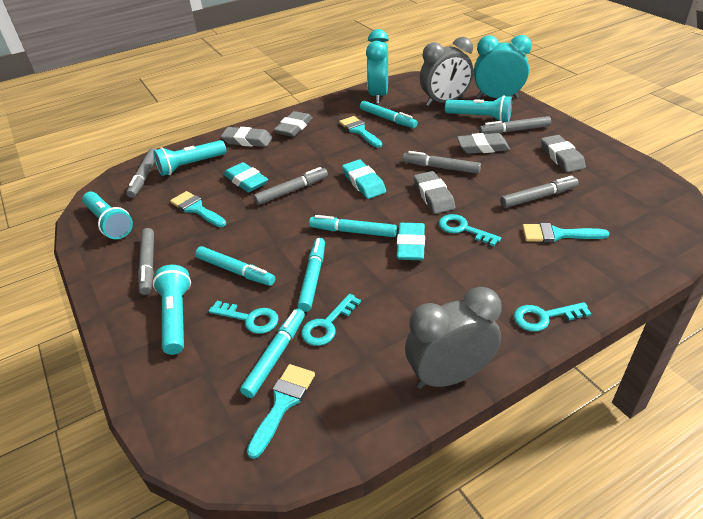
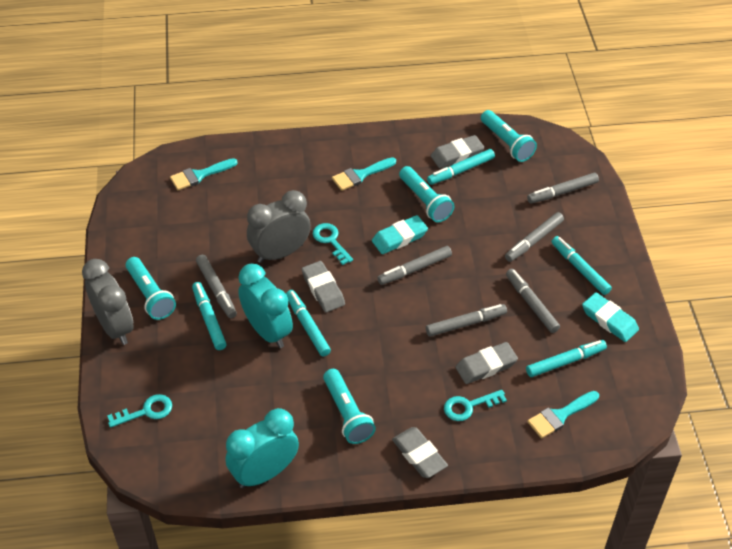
grey eraser: [221,127,272,147] [274,111,313,137] [414,171,455,214] [457,133,510,154] [541,135,586,172] = 5 -> [302,261,345,312] [392,427,448,478] [431,135,484,168] [456,342,518,384] = 4
turquoise brush: [170,191,226,227] [247,364,315,459] [339,116,382,148] [522,223,609,242] = 4 -> [170,158,237,190] [332,157,396,191] [527,391,599,438] = 3
turquoise eraser: [224,162,268,192] [342,160,386,199] [397,223,425,260] = 3 -> [372,215,428,254] [582,293,639,342] = 2
turquoise key: [209,301,279,334] [301,294,361,346] [439,214,501,246] [514,302,592,332] = 4 -> [107,394,172,428] [313,223,353,265] [444,390,507,421] = 3

